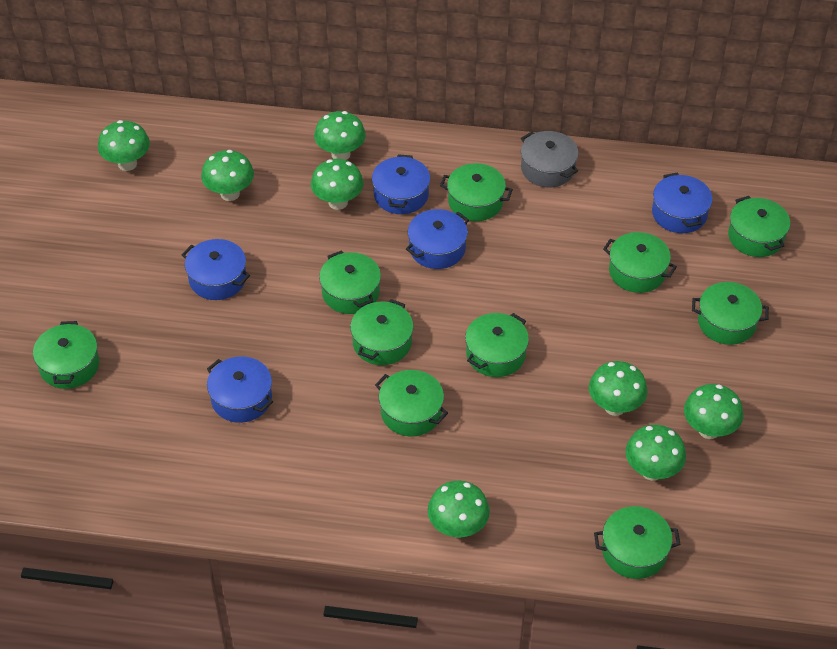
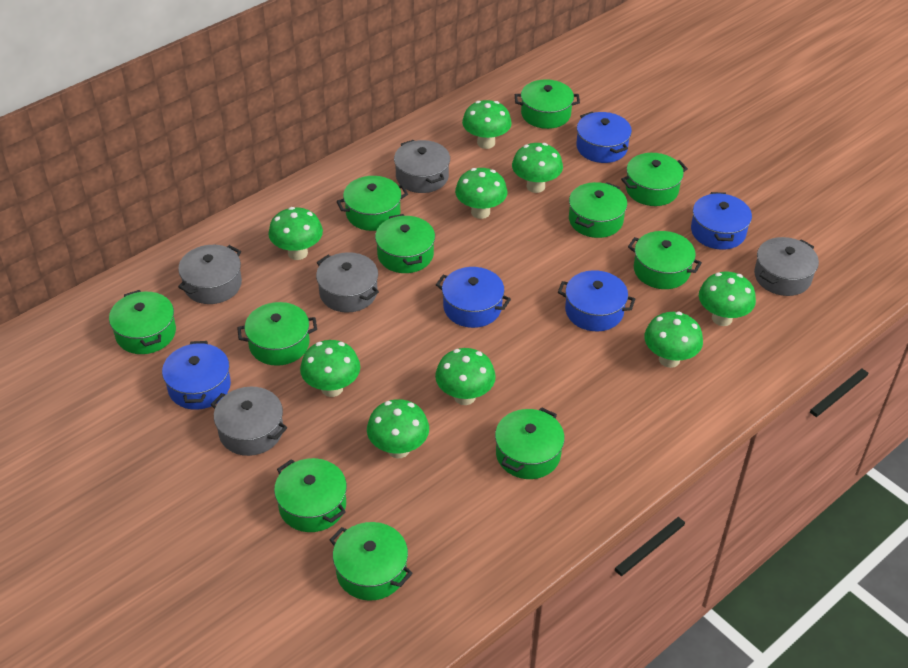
green mushroom: [98,120,150,171] [201,150,254,201] [311,159,363,210] [314,111,366,160] [428,480,490,538] [589,361,648,416] [625,425,686,481] [684,384,743,439] = 8 -> [268,207,323,260] [300,340,360,397] [367,399,429,458] [435,348,496,405] [455,168,507,219] [462,100,512,149] [512,143,563,193] [644,312,703,368] [699,272,756,326] = 9
green pot: [33,321,99,389] [319,251,381,314] [350,299,414,365] [375,370,448,436] [440,163,513,221] [465,313,529,377] [594,506,680,579] [603,232,677,293] [692,282,769,345] [728,196,790,257] = 10 -> [109,290,176,354] [237,302,317,366] [274,458,347,532] [330,522,413,601] [337,176,408,231] [375,214,435,273] [495,407,565,479] [515,79,580,129] [569,182,627,238] [621,153,688,206] [628,231,702,289] = 11
grey pot: [521,131,578,188] = 1 -> [178,245,242,304] [211,387,287,456] [316,252,379,313] [394,140,450,193] [754,237,819,296] = 5

